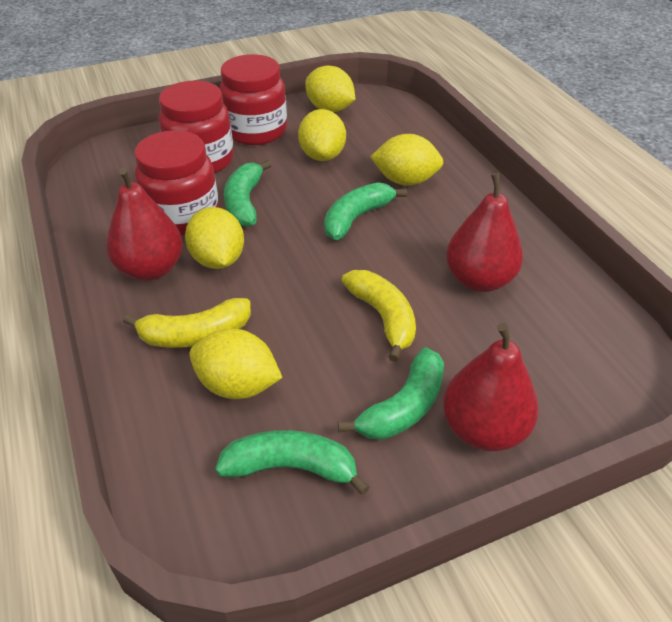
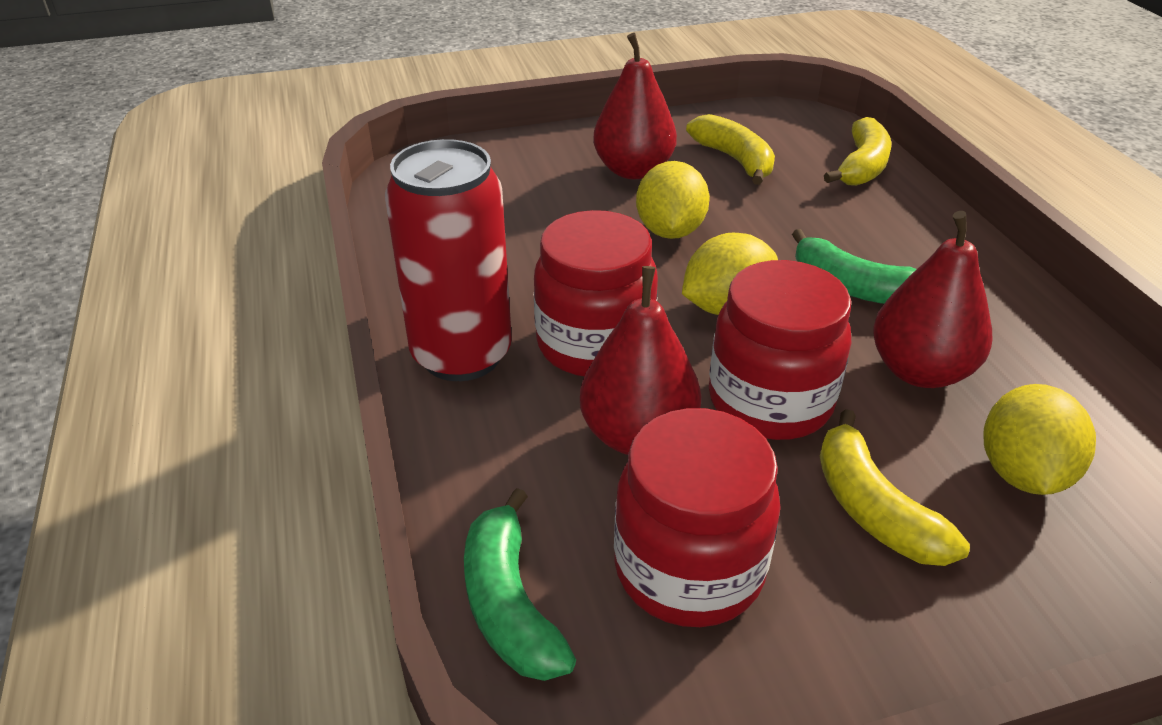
green banana: [215,430,370,495] [224,160,271,227] [324,182,407,240] [338,347,444,440] = 4 -> [464,488,576,681] [792,229,916,304] = 2
red can: none = 0 -> [385,139,512,381] = 1
yellow banana: [123,298,251,348] [341,270,416,362] = 2 -> [686,114,775,185] [820,409,970,566] [824,117,891,186] = 3
yellow lemon: [185,207,244,269] [189,329,282,399] [298,109,346,161] [305,65,355,112] [370,134,444,186] = 5 -> [636,161,710,239] [682,232,778,315] [983,384,1096,495] = 3

